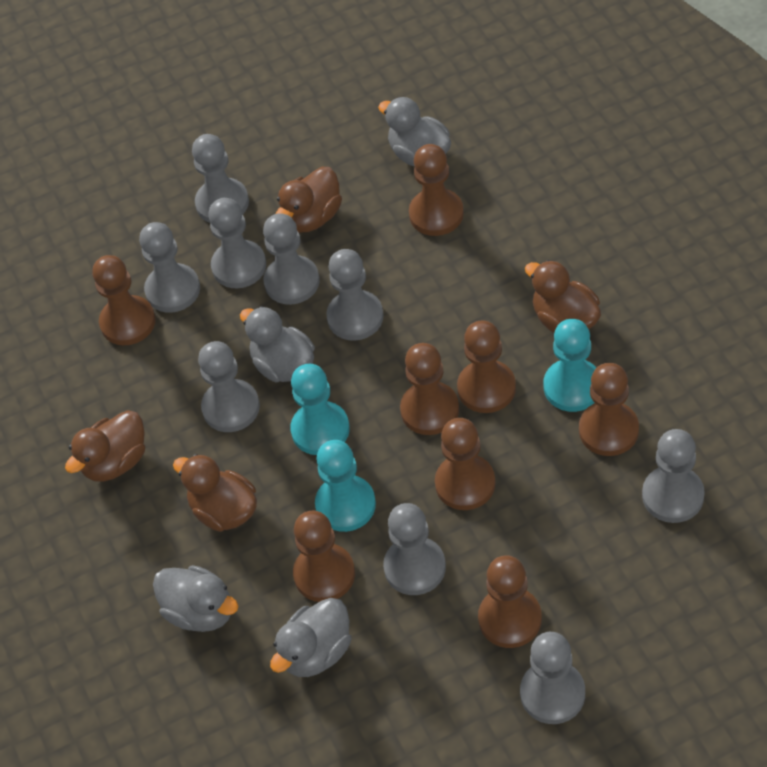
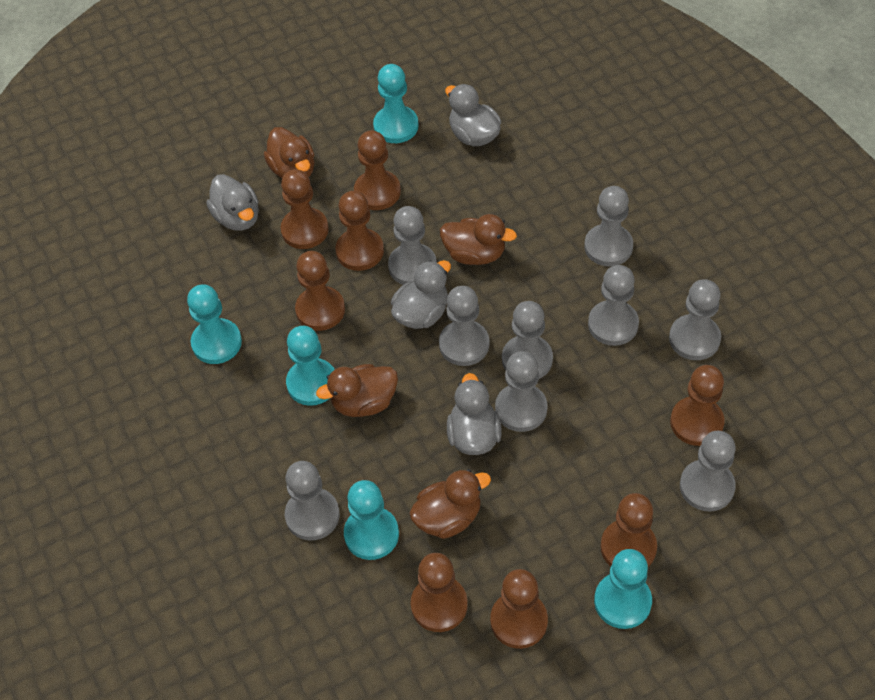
turquoise pawn: [290,364,350,455] [315,440,376,532] [543,319,597,412] = 3 -> [187,285,242,364] [286,326,335,406] [344,480,399,560] [373,64,419,143] [594,549,652,629] = 5

